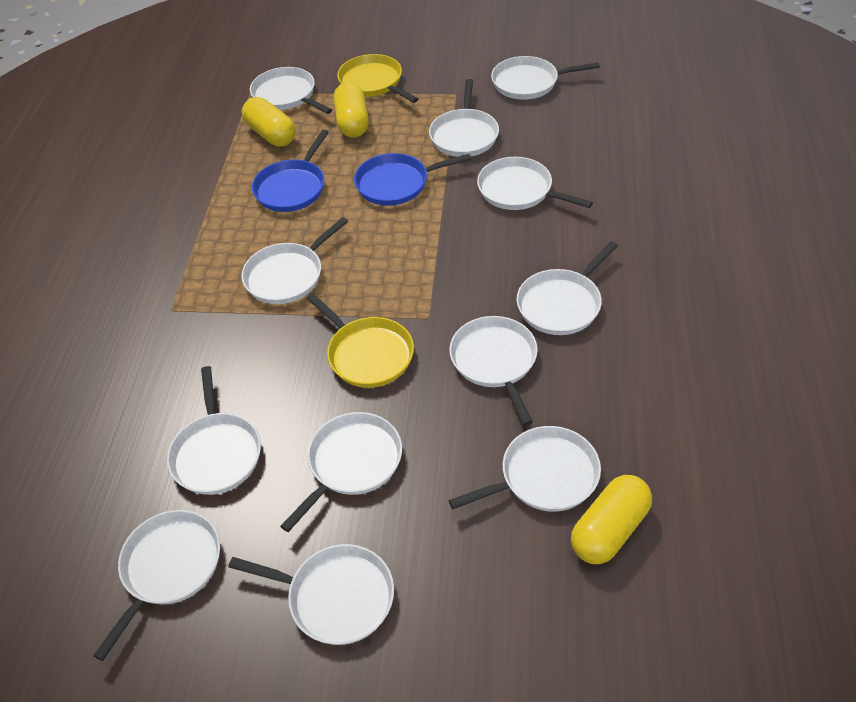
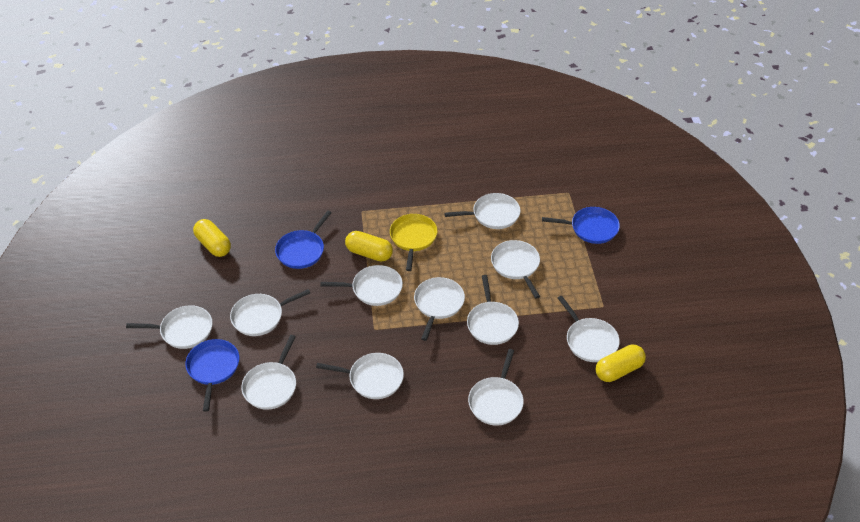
blue pan: [252,130,329,212] [354,153,471,206] = 2 -> [185,339,239,412] [275,211,332,269] [542,207,620,244] = 3
white pan: [93,510,220,661] [167,366,261,495] [228,544,394,645] [241,217,348,304] [250,67,332,114] [280,412,402,532] [429,79,499,157] [448,426,601,512] [449,316,538,426] [477,157,593,210] [491,56,600,100] [517,241,618,335] = 12 -> [126,305,212,349] [230,289,310,336] [241,335,296,410] [316,353,404,399] [320,265,403,306] [414,277,465,341] [444,193,520,229] [467,275,519,345] [468,349,524,426] [491,240,540,299] [558,296,620,362] = 11
yellow pan: [306,293,414,388] [337,54,418,103] = 2 -> [390,214,437,271] = 1

